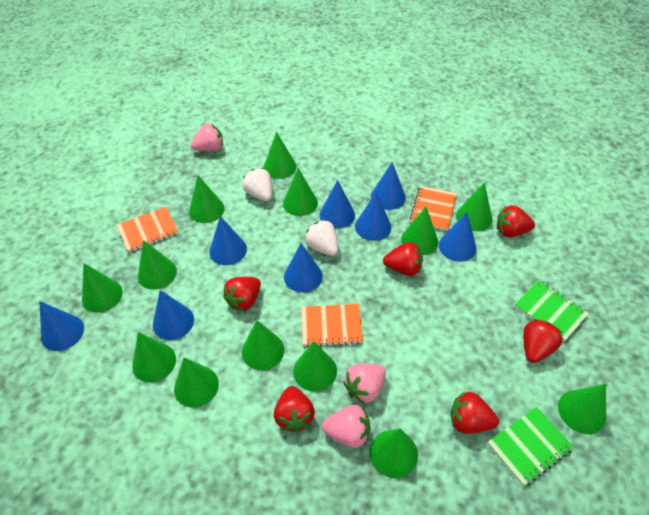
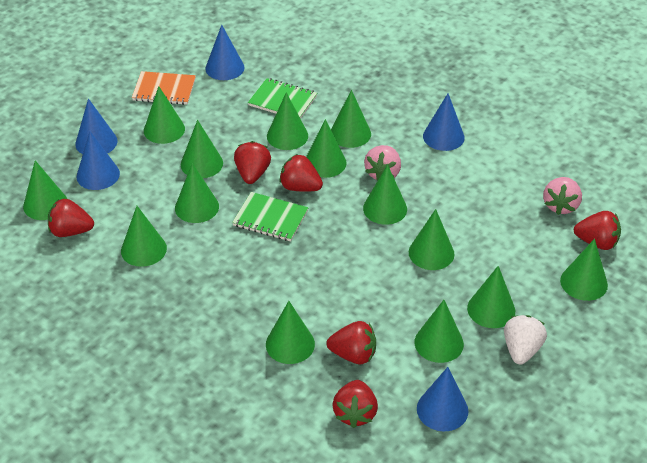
blue cone: [39,301,84,351] [153,290,194,340] [209,216,247,265] [284,243,323,293] [320,180,355,229] [355,192,391,241] [371,162,406,210] [439,212,477,262] = 8 -> [75,98,118,154] [76,131,120,190] [205,25,245,80] [417,367,468,431] [423,93,465,151] = 5
green cone: [82,263,123,313] [132,332,176,382] [138,240,177,290] [174,357,219,408] [189,175,225,223] [242,320,284,370] [264,132,296,179] [283,168,318,216] [293,341,337,392] [370,428,418,478] [401,206,438,255] [456,182,492,231] [558,384,606,434] = 13 -> [23,160,67,220] [121,206,167,267] [144,86,185,144] [175,163,219,223] [181,120,223,178] [266,301,315,364] [267,92,308,150] [306,119,347,178] [331,90,371,148] [363,164,407,225] [409,209,454,270] [415,300,464,363] [467,266,515,328] [560,239,608,301] = 14
orange notebook: [117,207,178,252] [301,304,363,347] [410,186,457,231] = 3 -> [132,71,196,105] = 1
pink strawberry: [191,124,223,151] [322,405,370,448] [343,364,386,404] = 3 -> [364,145,401,181] [543,177,582,215] = 2
white strawberry: [242,168,272,201] [305,220,338,256] = 2 -> [504,315,547,364] = 1

